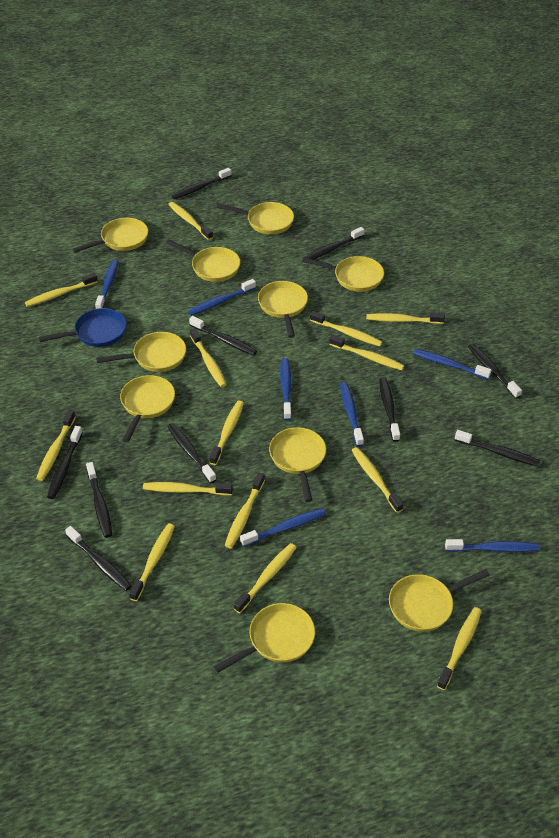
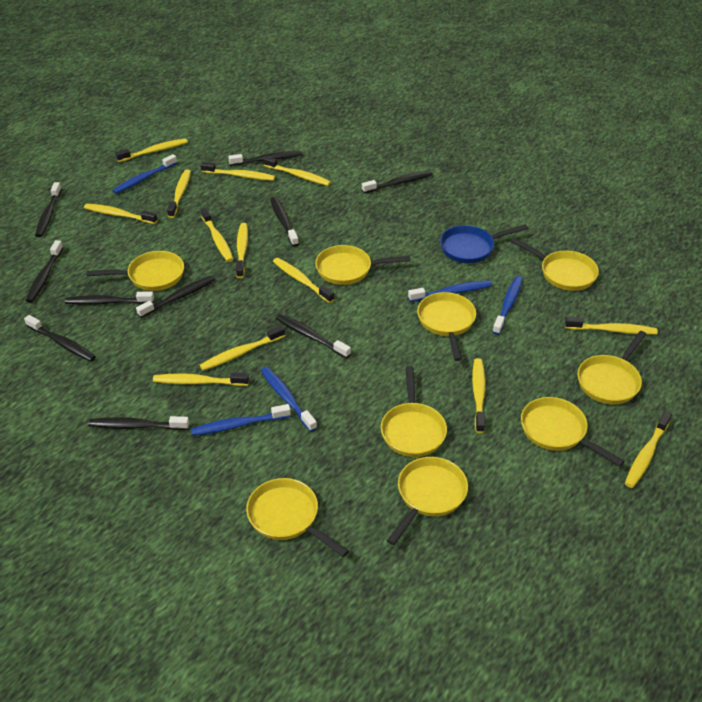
blue toothbrush: [95,259,119,309] [188,279,256,316] [240,508,326,547] [280,358,292,420] [340,382,364,447] [412,349,491,379] [445,539,539,552] = 7 -> [112,154,177,194] [191,404,291,436] [261,367,317,432] [408,280,492,302] [492,276,523,335] = 5
yellow pan: [72,218,148,253] [96,332,186,372] [120,375,175,442] [166,239,241,282] [213,603,315,673] [216,202,294,234] [258,281,308,338] [269,427,326,502] [302,256,384,292] [389,569,489,632] = 10 -> [87,251,184,291] [246,478,349,557] [315,245,410,285] [381,366,447,457] [387,457,468,545] [417,292,476,361] [511,238,599,291] [521,397,625,466] [578,331,647,405] = 9
yellow toothbrush: [25,273,98,307] [36,410,76,481] [129,524,175,601] [143,482,233,495] [168,202,213,240] [190,328,227,387] [209,401,244,465] [225,473,265,548] [234,543,297,613] [310,311,382,346] [329,335,404,370] [352,447,403,513] [366,313,445,324] [437,607,482,690] = 14 -> [84,204,158,224] [115,138,188,162] [153,372,249,386] [167,170,191,218] [200,325,285,371] [201,162,275,181] [201,208,234,262] [236,223,248,278] [263,156,331,186] [273,258,334,303] [472,358,485,433] [565,316,658,335] [625,411,672,488] = 13

